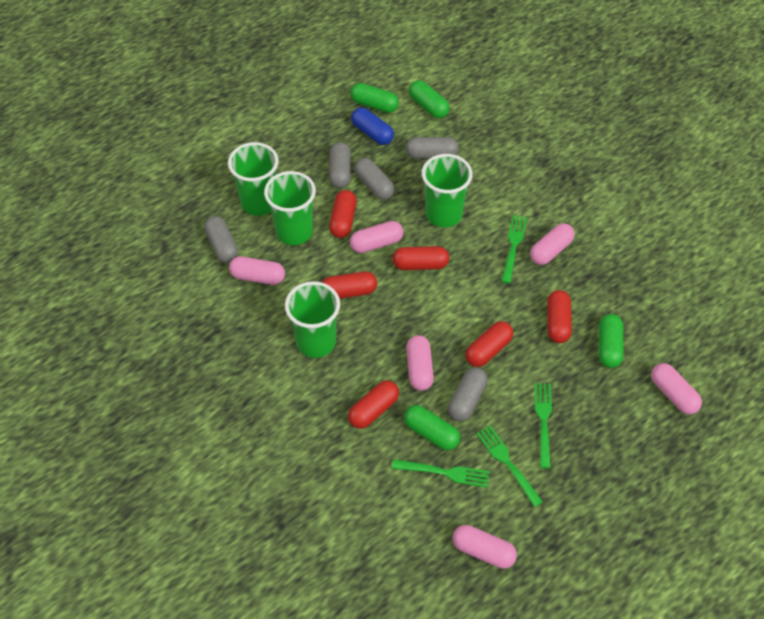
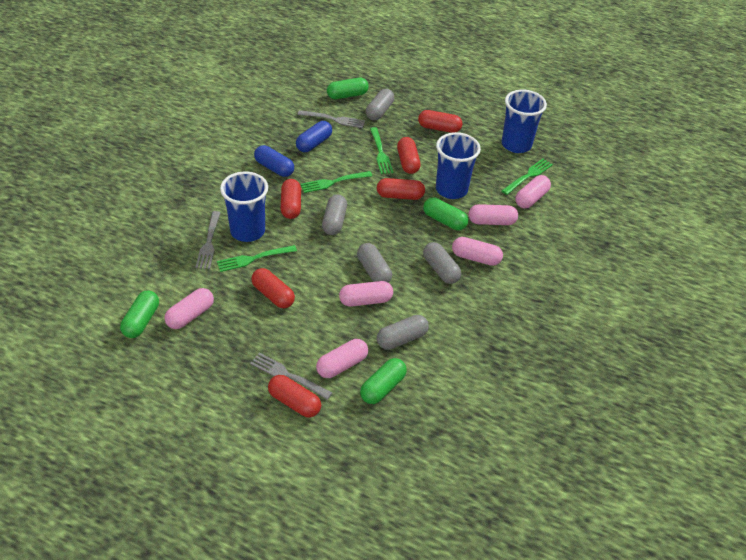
blue capsule: [351,107,394,145] = 1 -> [254,145,294,177] [296,121,332,152] = 2
blue cup: none = 0 -> [220,171,268,242] [436,132,481,199] [502,90,547,153] = 3
green cup: [228,142,279,216] [264,171,316,245] [285,281,340,358] [422,154,473,227] = 4 -> none = 0
grey fork: none = 0 -> [195,211,221,269] [250,353,332,400] [298,110,365,128] = 3

